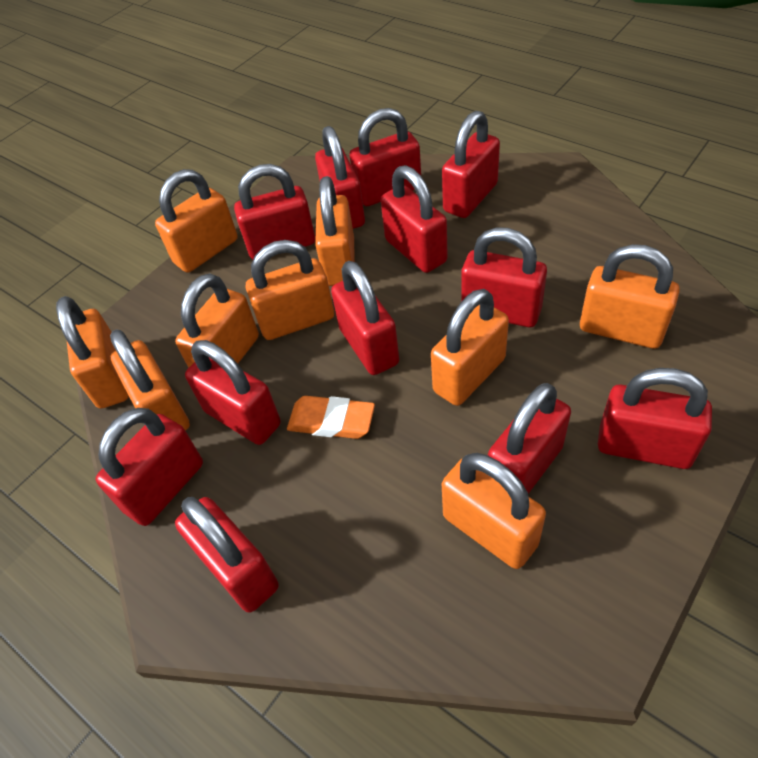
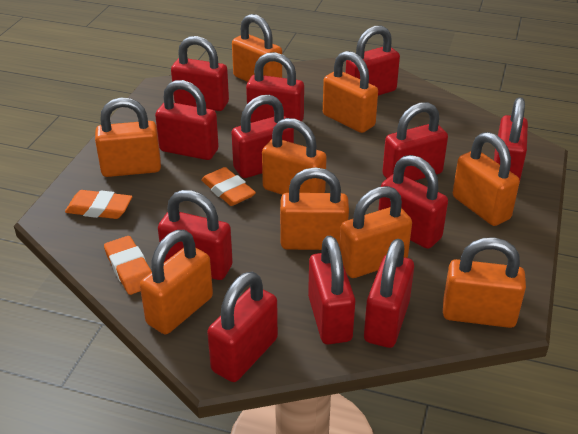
orange eraser: [287,396,375,439] = 1 -> [65,190,132,219] [104,236,152,295] [201,167,256,206] = 3

